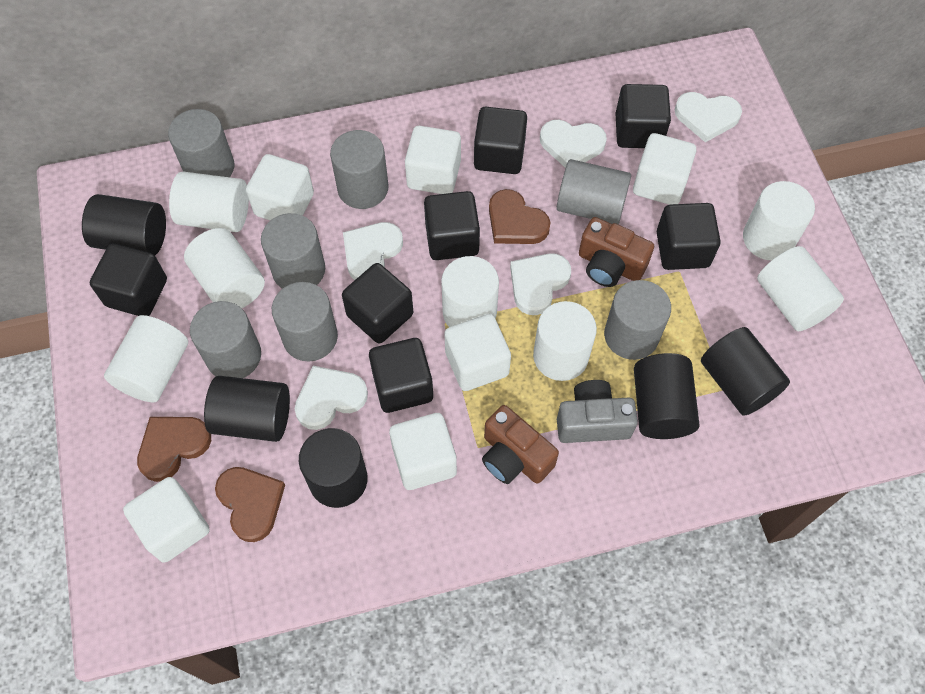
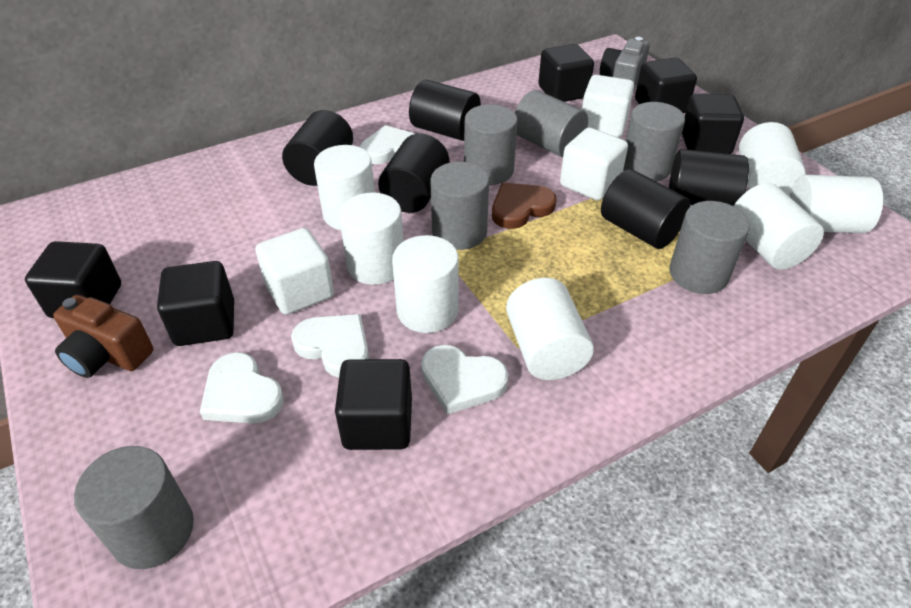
black cube: [90,243,167,316] [342,263,413,344] [369,338,433,413] [424,191,480,260] [474,107,527,174] [616,84,671,148] [657,203,721,270] = 7 -> [25,241,121,318] [157,261,234,346] [335,359,412,450] [538,44,594,102] [635,58,697,113] [682,94,744,154] = 6
brown camera: [482,405,559,484] [579,217,654,287] = 2 -> [53,295,153,378] = 1
brown heart: [137,417,211,482] [215,467,285,542] [489,189,551,244] = 3 -> [492,183,557,229] = 1
grey cylinder: [168,109,234,177] [190,301,261,378] [261,213,325,289] [272,282,338,362] [330,130,388,209] [557,159,631,224] [604,280,671,360] = 7 -> [74,446,194,569] [430,162,489,250] [464,104,518,185] [515,90,588,157] [623,102,685,181] [670,201,750,294] = 6
white cube: [123,477,210,562] [246,154,314,221] [389,413,457,490] [405,126,461,194] [444,314,511,391] [633,133,696,205] = 6 -> [255,228,334,315] [560,127,628,201] [582,75,634,138] = 3
white heart: [295,366,368,430] [343,222,403,280] [510,254,571,315] [540,120,607,168] [674,92,742,142] = 5 -> [200,352,284,423] [291,314,369,378] [360,125,415,164] [421,345,508,414] = 4

